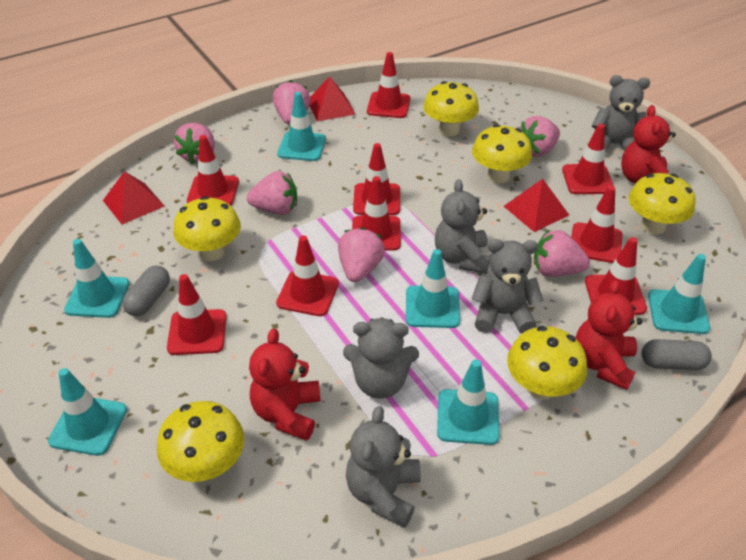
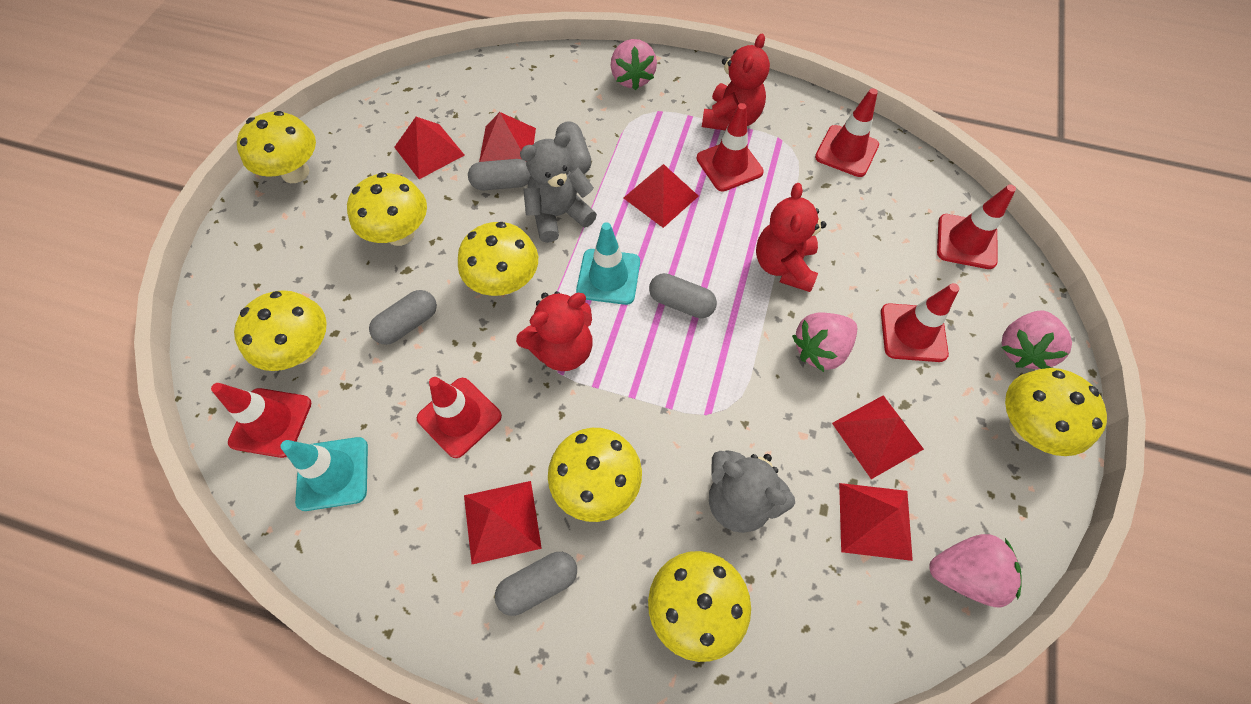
grey capsule: [122,265,170,316] [641,339,712,370] = 2 -> [369,290,437,345] [468,159,531,190] [495,552,577,616] [556,121,592,174] [649,273,717,318] = 5
grey teddy bear: [343,317,419,399] [346,406,421,528] [435,179,490,274] [471,239,543,334] [592,75,650,153] = 5 -> [520,132,597,243] [709,450,795,533] = 2
pink strawberry: [174,123,215,164] [247,171,297,215] [273,80,311,124] [338,227,385,282] [520,116,560,157] [534,230,590,277] = 6 -> [610,39,657,90] [792,312,857,372] [929,534,1022,607] [1002,310,1072,369] = 4
red pyramid: [103,171,165,224] [310,77,356,121] [504,179,569,232] = 3 -> [394,117,465,179] [464,481,542,564] [479,112,536,162] [624,164,698,228] [832,395,924,479] [839,483,913,561] = 6
red traffic cone: [167,274,227,355] [187,135,239,205] [276,236,339,316] [352,176,401,251] [353,143,400,215] [367,52,410,118] [562,124,614,194] [571,186,623,263] [585,237,647,315] = 9 -> [211,383,311,458] [417,377,502,458] [696,103,764,192] [815,88,879,177] [881,283,959,362] [937,184,1016,269] = 6
turquoise traffic cone: [48,368,127,456] [64,239,129,318] [277,92,326,161] [406,249,460,328] [437,359,500,445] [648,254,710,334] = 6 -> [280,437,368,511] [576,222,640,305] = 2
yellow mushroom: [157,401,244,482] [173,196,241,261] [423,81,479,136] [472,124,532,183] [507,326,587,400] [628,173,696,235] = 6 -> [234,290,327,371] [237,111,316,183] [347,172,427,246] [458,222,538,296] [548,428,642,522] [648,551,751,662] [1005,368,1107,456] = 7

